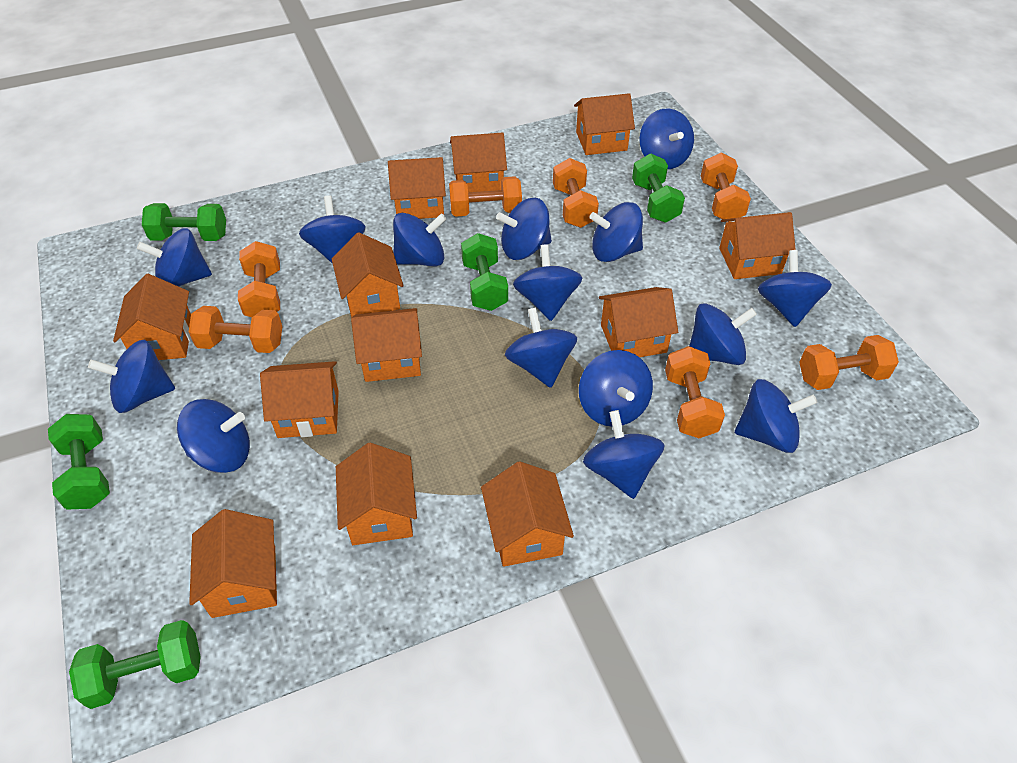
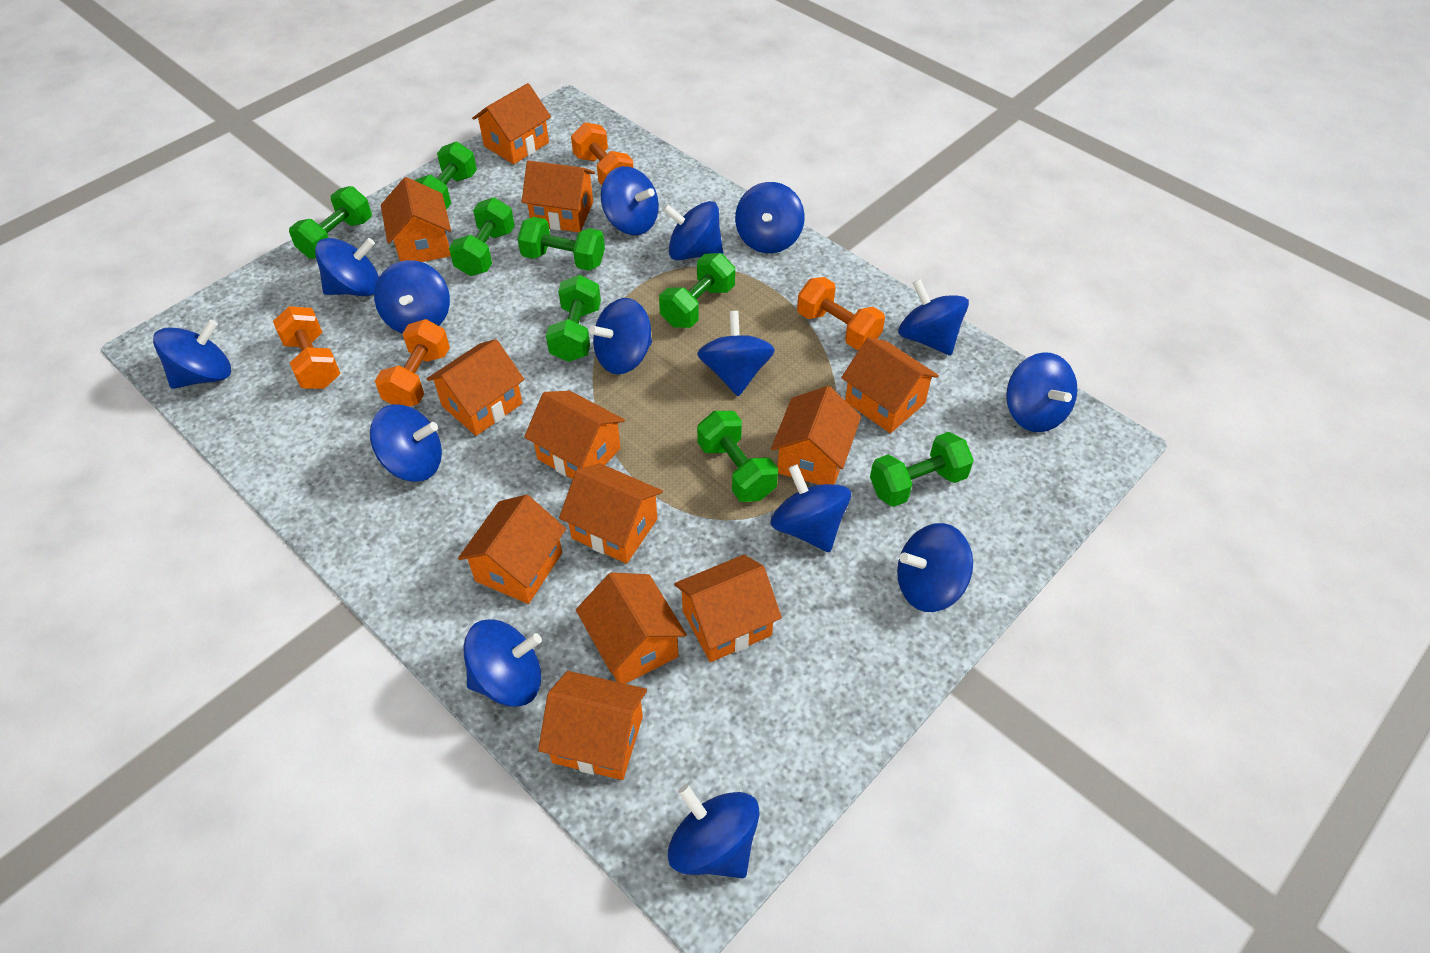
green dumbbell: [48,414,110,510] [69,620,201,709] [142,203,226,241] [461,233,508,311] [632,154,685,223] = 5 -> [289,186,372,259] [415,142,477,210] [449,197,515,276] [517,217,605,271] [546,275,601,362] [659,253,735,328] [697,411,778,502] [870,432,974,507] = 8
orange dumbbell: [189,306,282,353] [238,241,280,317] [449,176,522,217] [553,158,599,228] [665,346,725,438] [701,152,751,222] [799,335,899,390] = 7 -> [273,306,341,389] [375,319,450,407] [571,122,634,185] [797,277,885,350] = 4

